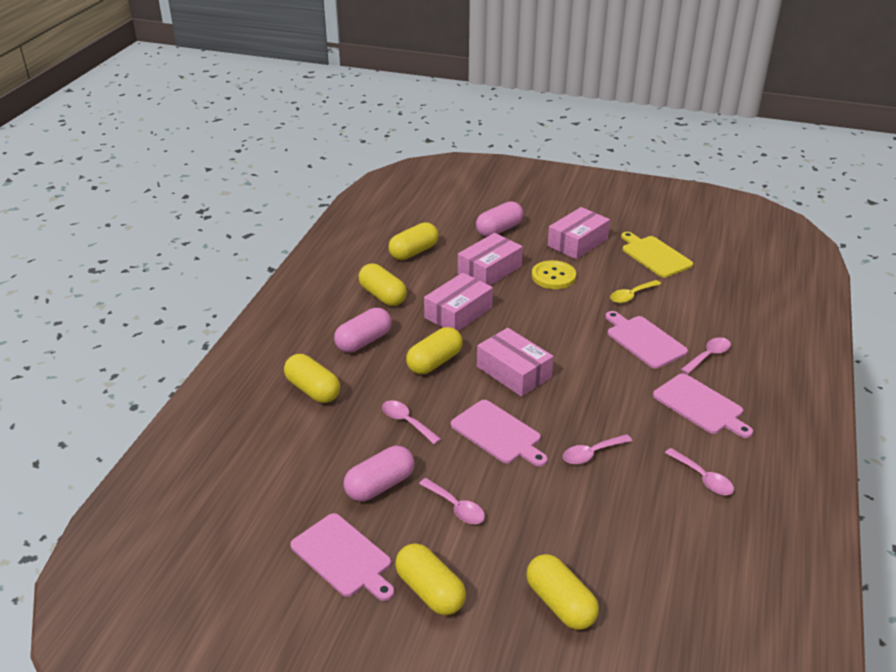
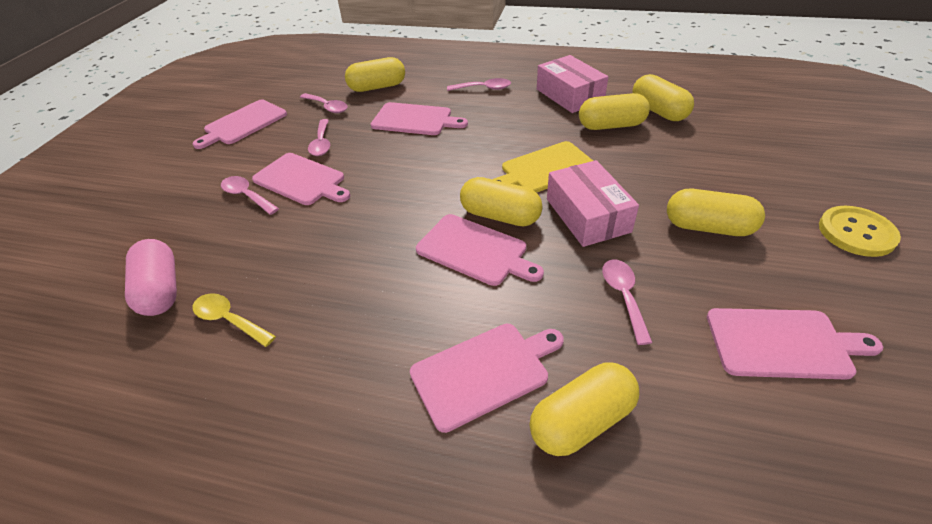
pink box: [424,273,493,331] [458,233,523,286] [477,328,554,397] [548,207,610,259] = 4 -> [537,55,608,113] [547,160,639,247] = 2
pink capsule: [334,308,392,353] [343,446,415,501] [476,201,523,237] = 3 -> [125,239,177,316] = 1
pink cutting board: [290,513,394,601] [451,400,548,467] [605,311,688,369] [653,373,753,438] = 4 -> [193,100,287,149] [252,153,350,205] [371,102,468,135] [410,324,564,433] [416,214,544,286] [707,308,883,380] = 6

